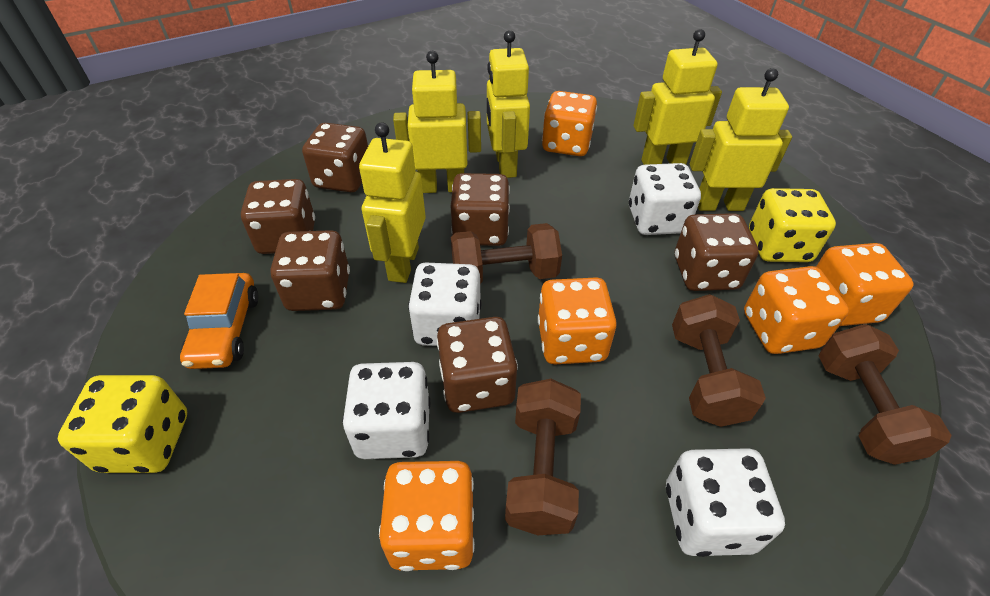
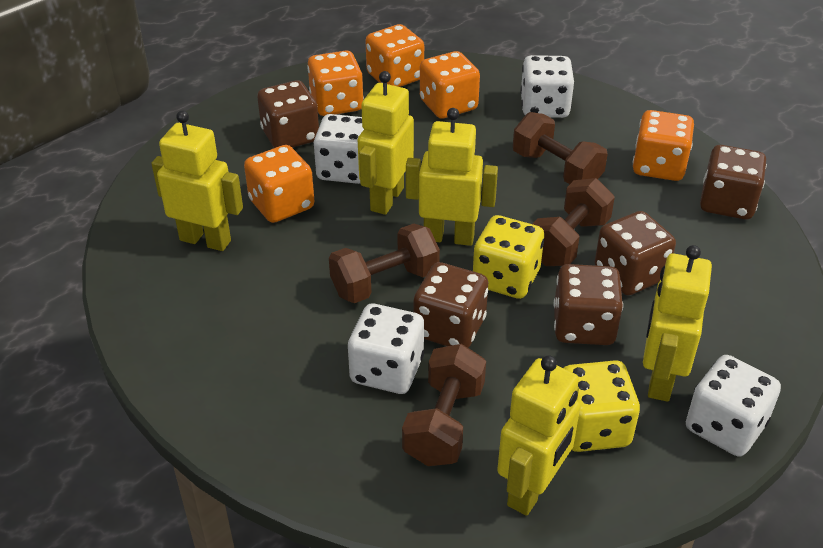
brown dice: [241,179,315,254] [271,230,350,311] [302,123,368,192] [437,317,518,413] [451,173,510,246] [675,213,759,291] = 6 -> [257,80,319,148] [414,262,488,348] [554,264,623,345] [595,211,676,295] [700,145,767,219] = 5
orange car: [180,273,259,369] = 1 -> none = 0

